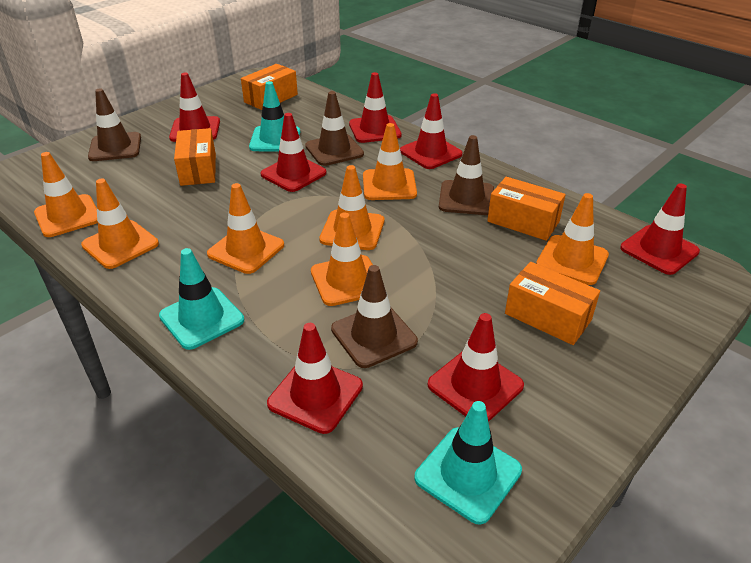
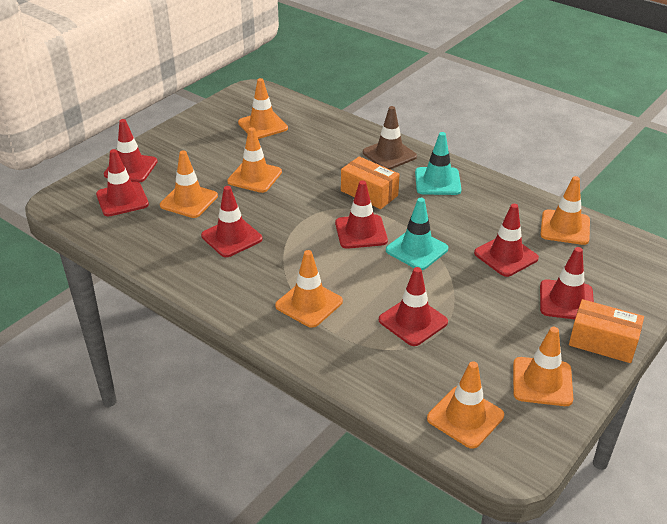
brown traffic cone: [88,88,141,161] [305,91,364,166] [331,265,418,368] [439,135,494,215] = 4 -> [363,106,417,169] = 1
orange box: [174,128,216,186] [241,64,298,110] [487,177,566,241] [505,262,600,345] = 4 -> [341,156,400,209] [569,299,644,363] = 2
turquoise traffic cone: [159,248,244,350] [249,81,300,152] [414,401,522,525] = 3 -> [386,198,448,270] [415,132,461,195] = 2

